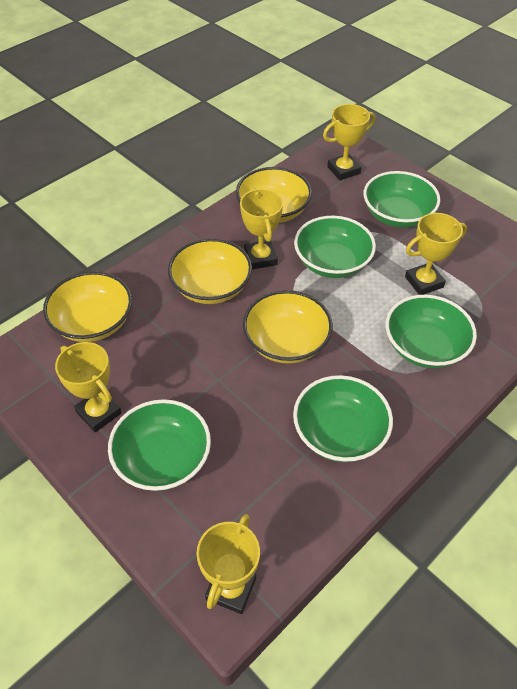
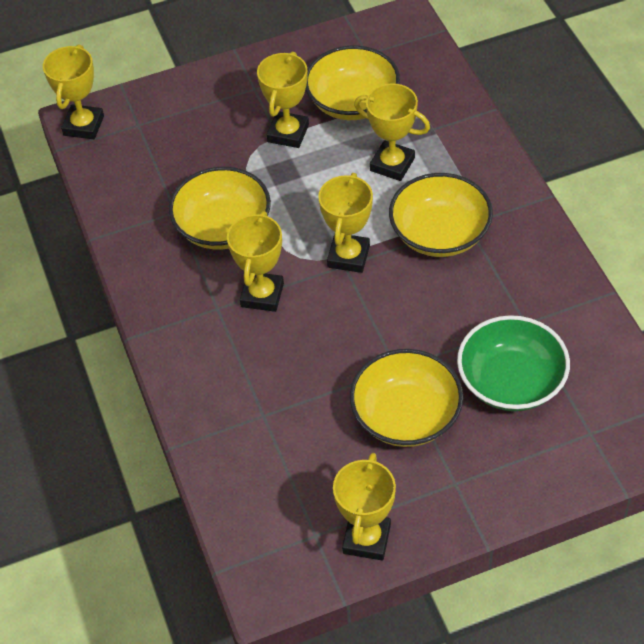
green bowl: [108,399,211,491] [293,375,393,462] [294,216,376,278] [364,171,440,228] [385,295,477,368] = 5 -> [457,315,570,411] = 1
yellow trophy: [55,342,122,432] [197,514,260,614] [240,188,283,270] [323,104,375,180] [405,213,467,295] = 5 -> [43,44,104,139] [227,211,284,312] [257,52,309,148] [318,173,373,273] [333,453,396,560] [354,83,430,181] = 6

